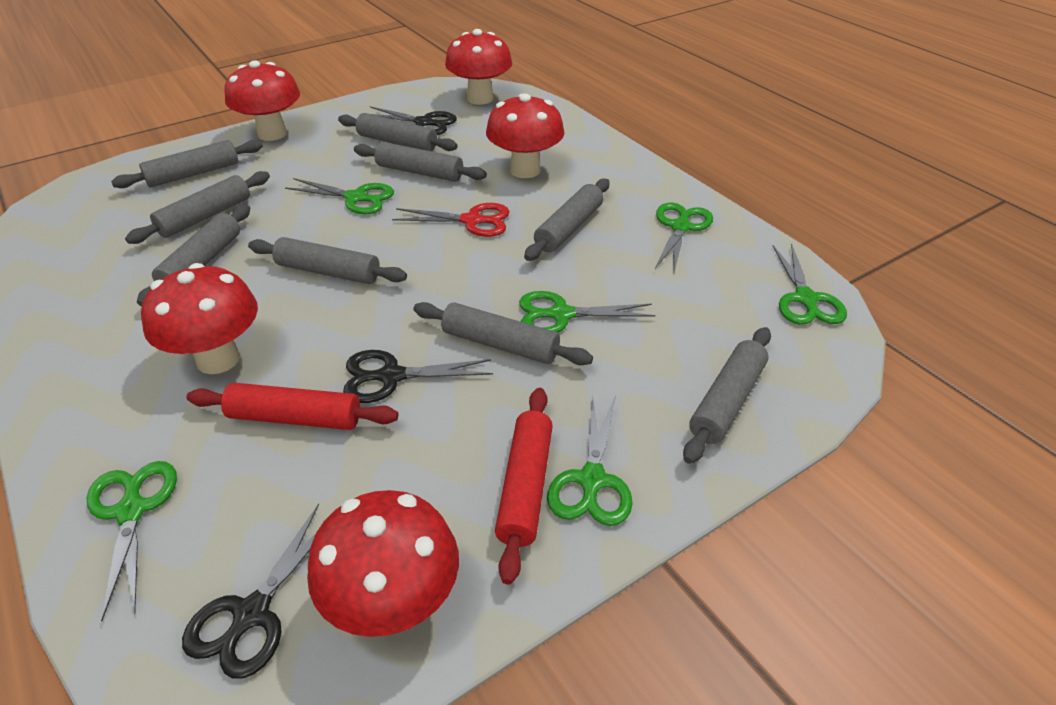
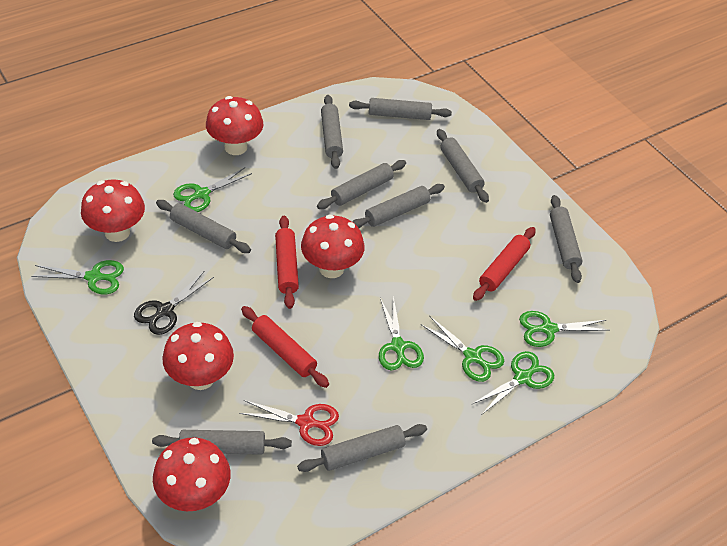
black scissors: [182,504,319,679] [343,350,493,403] [370,106,457,135] = 3 -> [134,271,214,335] = 1
red rolling pin: [186,383,398,430] [495,388,553,585] = 2 -> [241,306,329,388] [275,216,299,309] [473,227,536,301] = 3

